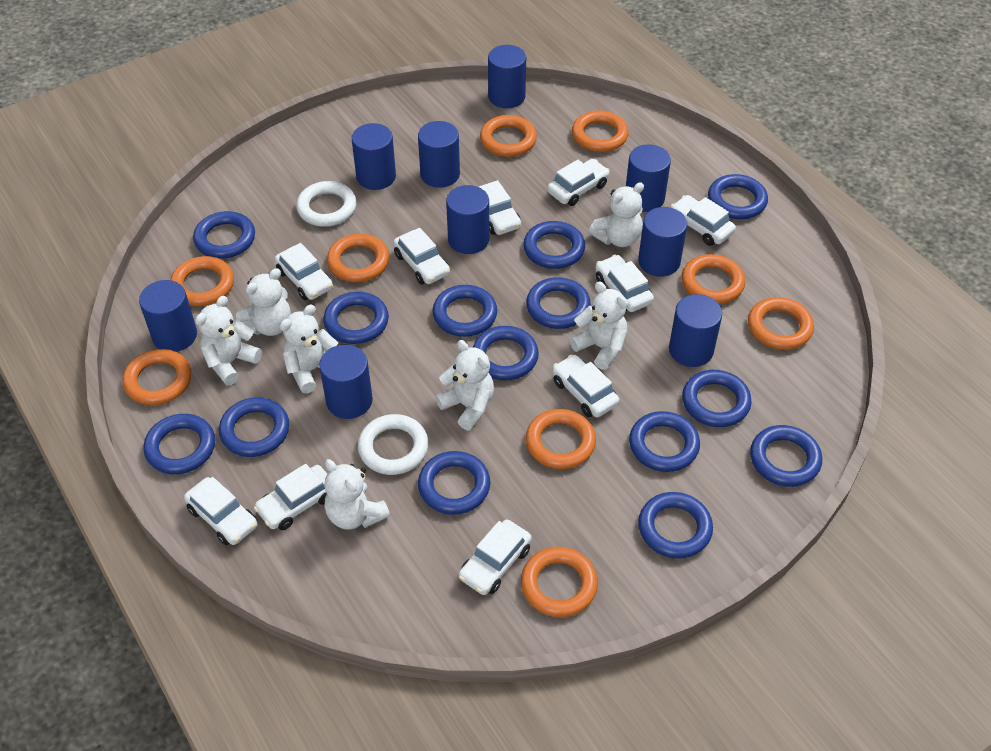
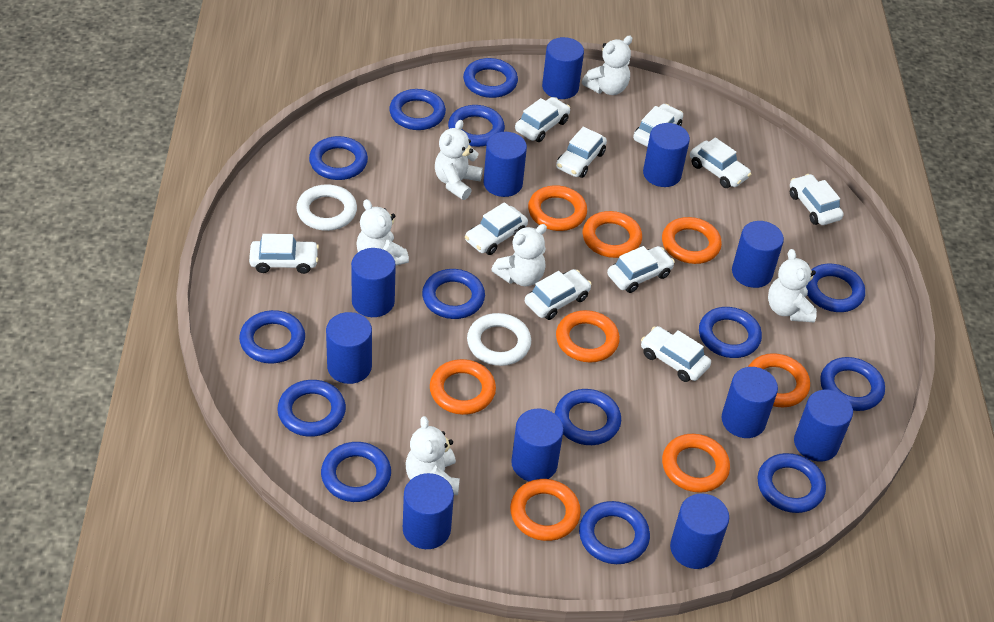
blue cylinder: [139,280,197,352] [319,345,373,419] [352,123,396,190] [418,121,460,188] [446,185,489,254] [488,45,526,108] [626,144,671,212] [638,207,687,277] [669,294,722,367] = 9 -> [326,312,372,384] [351,248,396,317] [403,473,454,549] [483,132,527,197] [511,409,564,481] [542,37,584,99] [643,123,690,187] [670,493,729,569] [722,367,778,438] [732,221,784,288] [794,390,853,462] = 11
orange ring: [123,349,191,405] [170,256,234,306] [327,234,389,282] [480,115,537,157] [521,547,598,617] [526,409,596,469] [572,110,629,152] [682,254,745,304] [748,297,814,350] = 9 -> [430,359,496,415] [510,479,581,541] [528,185,587,231] [556,310,620,362] [583,211,642,258] [662,217,722,264] [662,434,730,493] [748,353,810,407] = 8
white teddy bear: [195,296,262,385] [236,268,291,336] [279,305,338,393] [324,459,390,530] [435,340,494,430] [569,282,628,370] [589,182,644,247] = 7 -> [356,199,409,265] [406,416,460,495] [435,120,483,200] [491,224,547,286] [582,36,632,95] [768,249,817,322] = 6

